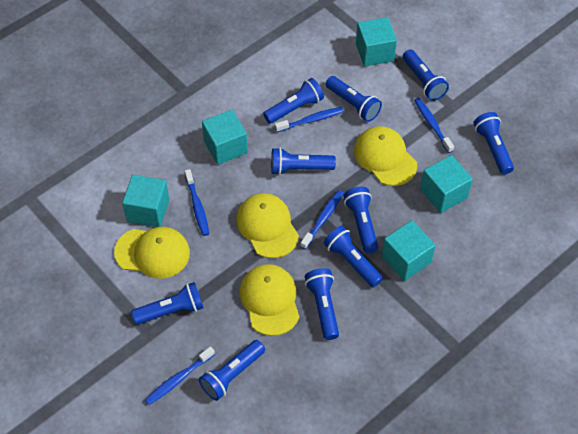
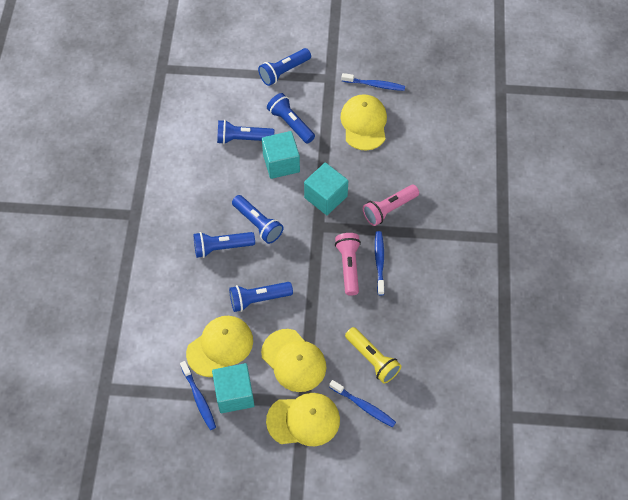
blue flashlight: [131,282,203,325] [199,340,265,401] [263,78,324,124] [271,148,336,175] [305,268,339,340] [324,226,383,287] [326,76,382,122] [343,187,378,254] [403,50,449,101] [473,112,514,174] = 10 -> [194,232,255,258] [217,120,274,144] [229,282,293,312] [232,195,284,244] [258,48,311,86] [267,93,315,144] = 6
blue toothbrush: [145,346,215,405] [185,169,209,236] [275,107,344,132] [300,190,344,250] [414,98,454,153] = 5 -> [180,361,216,430] [329,380,396,427] [341,73,405,91] [375,231,385,295] = 4
pink flashlight: none = 0 -> [335,233,361,296] [363,185,419,226] = 2
turquoise cube: [122,174,169,227] [202,110,248,165] [356,17,397,66] [382,221,435,281] [420,155,473,213] = 5 -> [212,363,254,413] [262,131,300,179] [304,163,348,215] = 3
yellow flashlight: none = 0 -> [345,327,401,384] = 1

